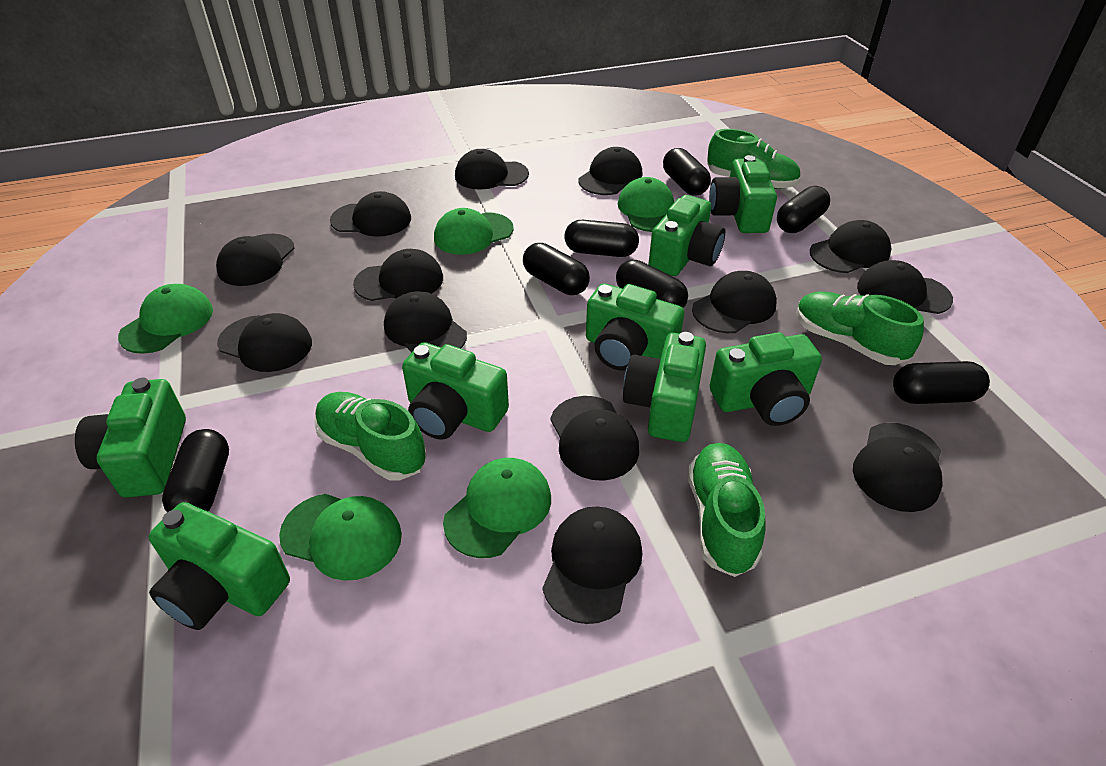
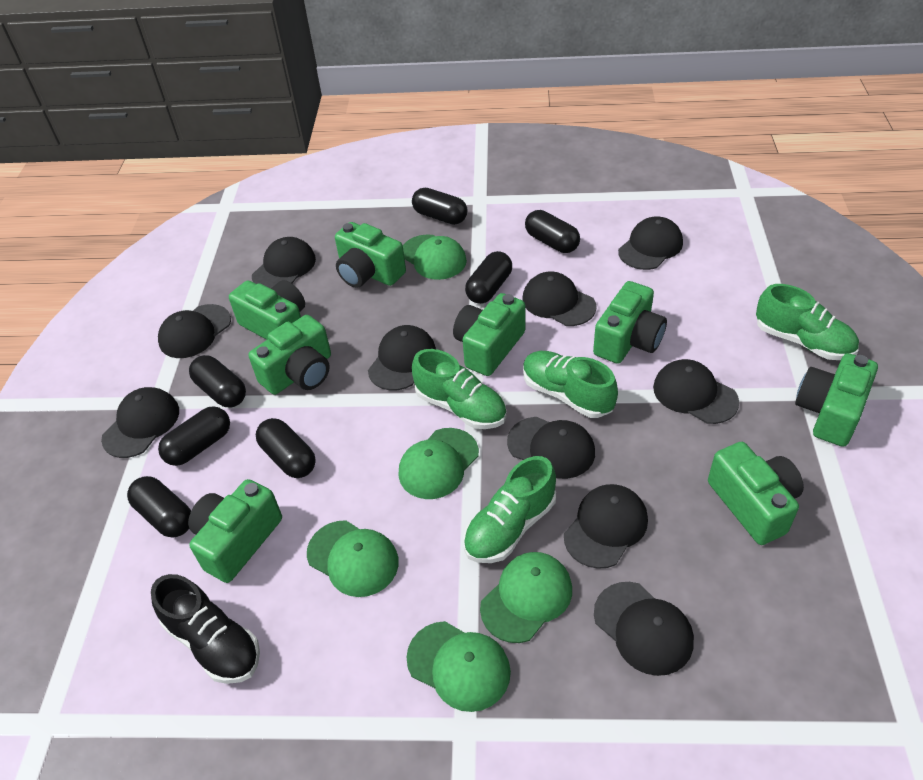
black cap: [216,234,294,286] [217,313,312,372] [330,191,411,237] [353,249,443,301] [384,291,467,353] [455,149,529,190] [542,507,642,624] [550,396,639,481] [578,147,643,195] [692,271,777,333] [810,220,891,273] [853,423,943,512] [857,260,953,314] = 13 -> [101,387,179,458] [158,304,231,358] [252,237,316,289] [368,325,436,391] [507,417,595,479] [522,271,597,326] [564,484,648,569] [594,582,694,676] [618,216,683,270] [653,359,739,424] = 10
black shoe: none = 0 -> [151,574,260,684] = 1

